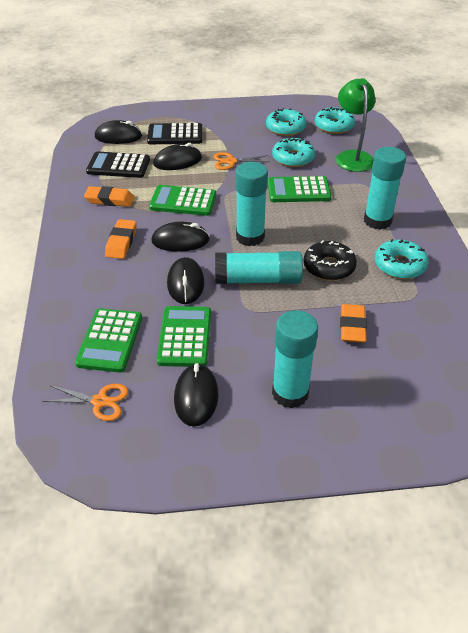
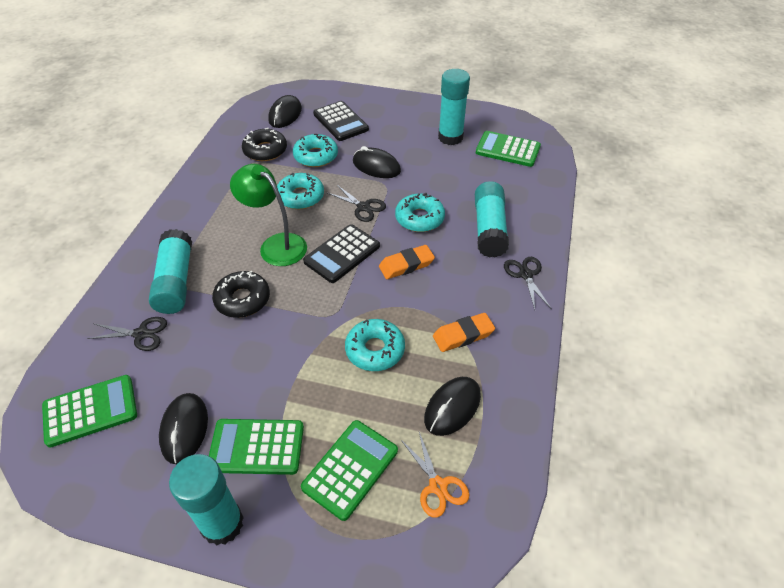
black donut: [303,240,357,281] = 1 -> [212,271,270,318] [242,128,287,161] = 2
black mouse: [95,120,142,144] [151,222,210,252] [153,143,202,170] [167,257,204,304] [174,363,218,427] = 5 -> [159,393,208,464] [268,95,302,128] [353,146,401,178] [424,377,481,436] = 4
black scissors: none = 0 -> [87,317,167,351] [328,185,386,222] [504,257,551,310] = 3
orange eraser: [84,186,134,207] [105,219,137,259] [340,304,367,343] = 3 -> [379,245,435,279] [433,313,495,352] = 2
orange scissors: [42,384,129,421] [213,152,269,170] = 2 -> [400,432,470,518] = 1

